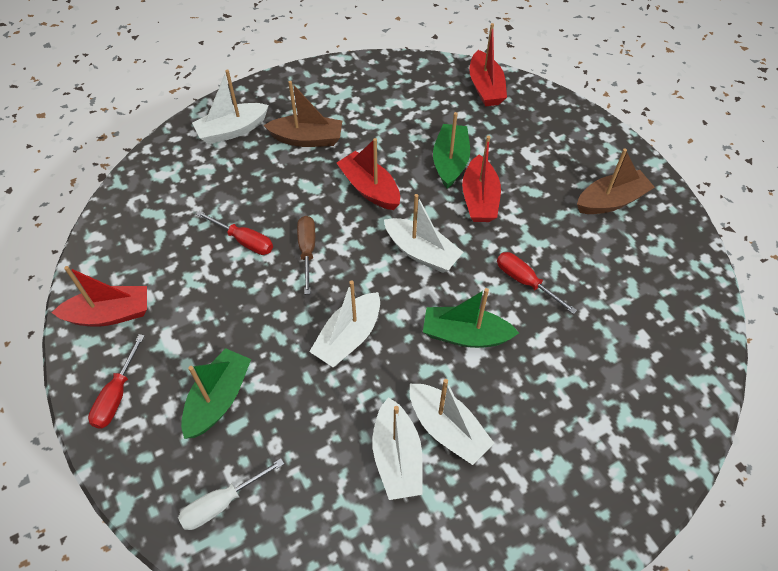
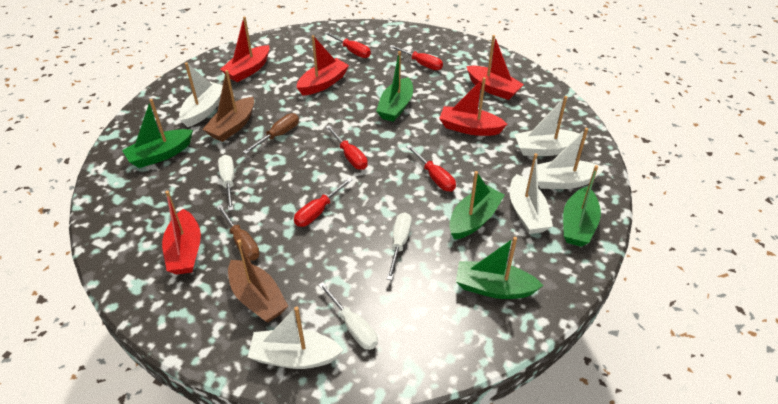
brown screwdriver: [297,216,315,294] = 1 -> [217,205,260,261] [243,113,299,154] = 2
green boat: [181,348,251,439] [423,288,519,348] [433,112,470,189] = 3 -> [122,99,193,168] [376,51,413,122] [449,171,505,240] [456,237,543,299] [563,165,601,247] = 5
red boat: [51,266,147,327] [337,138,400,210] [462,136,501,222] [469,23,507,107] = 4 -> [162,191,201,275] [220,16,270,82] [296,35,349,96] [439,77,507,136] [466,35,524,100] = 5
red screwdriver: [88,334,145,429] [196,211,273,255] [497,252,577,314] = 3 -> [294,178,353,227] [324,32,371,58] [326,125,368,170] [389,45,443,70] [406,145,456,191] = 5
white screwdriver: [178,458,284,530] = 1 -> [218,155,234,211] [318,282,378,350] [387,212,412,280] = 3

